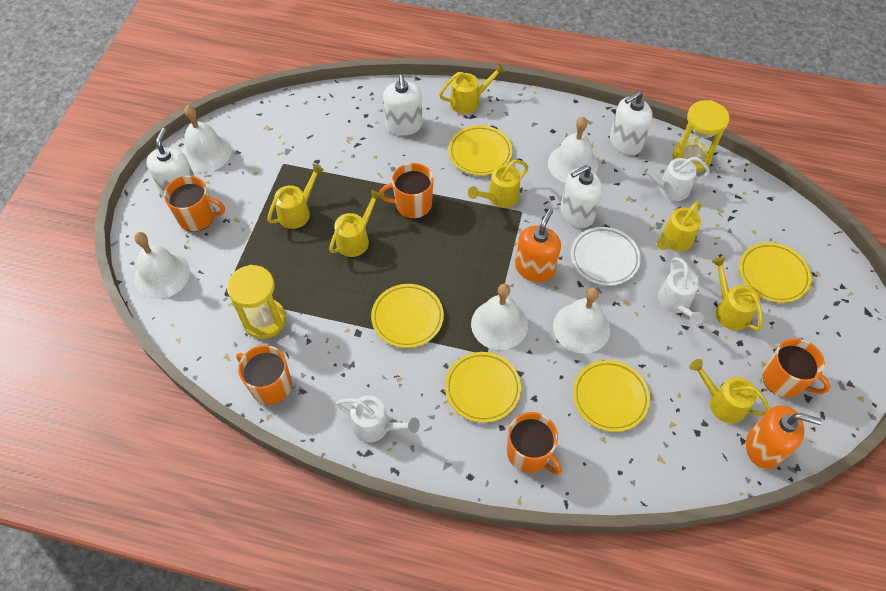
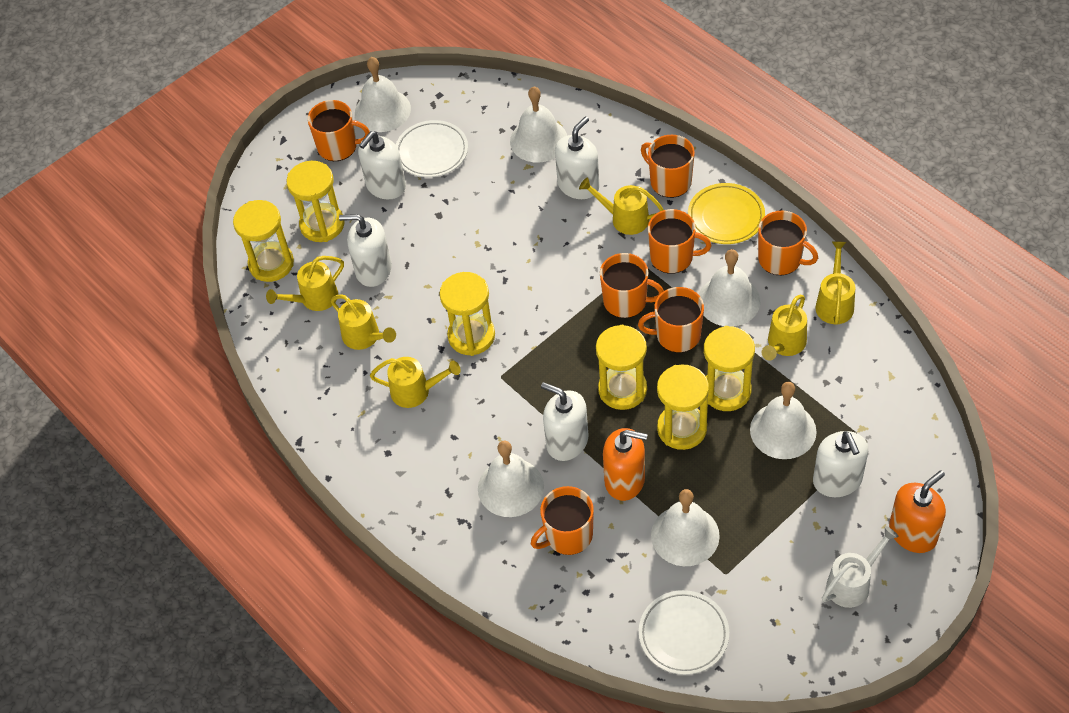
orange mug: [164,176,225,232] [236,345,292,405] [379,163,433,219] [507,412,562,475] [762,338,830,398] = 5 -> [307,100,370,161] [531,486,594,555] [600,253,664,318] [638,287,704,353] [641,135,695,198] [648,209,711,274] [758,211,818,275] = 7
white bell: [134,232,190,299] [182,105,231,173] [471,284,528,350] [548,117,598,183] [553,287,610,354] = 5 -> [355,57,411,132] [478,440,544,517] [510,87,567,163] [651,489,720,566] [699,249,760,326] [750,382,817,459] = 6
white plate: [571,227,641,286] = 1 -> [396,120,468,177] [639,590,729,675] = 2
white soap dispenser: [146,128,194,197] [383,74,422,136] [561,165,602,228] [610,91,653,155] = 4 -> [339,214,392,287] [358,131,406,199] [541,382,588,461] [555,116,599,199] [813,431,868,497] = 5
white watering can: [336,396,420,442] [637,157,710,201] [657,257,704,325] = 3 -> [822,526,899,608] = 1
yellow hourglass: [227,265,286,339] [672,100,729,172] = 2 -> [233,200,294,282] [287,161,344,242] [439,272,495,356] [596,325,647,410] [657,364,709,450] [704,326,755,411] = 6
yellow plate: [371,284,444,348] [445,352,521,423] [448,125,512,175] [573,360,650,432] [739,242,812,303] = 5 -> [688,183,765,244] = 1
yellow watering can: [267,164,324,229] [329,190,382,257] [439,63,505,114] [468,160,529,208] [657,201,702,251] [689,359,770,424] [712,257,763,331] = 7 -> [266,256,344,311] [331,294,396,350] [370,357,461,408] [579,178,664,235] [762,295,807,360] [815,241,855,325] = 6

